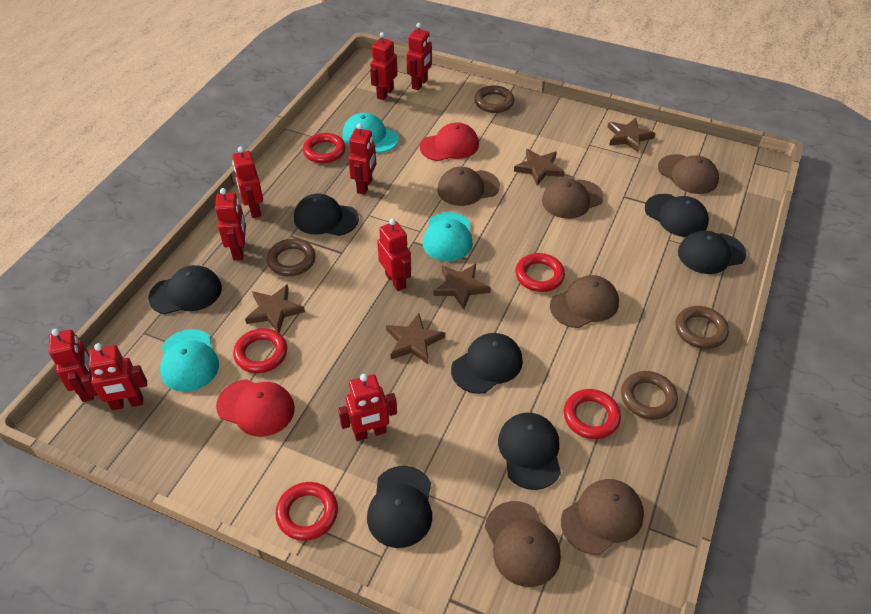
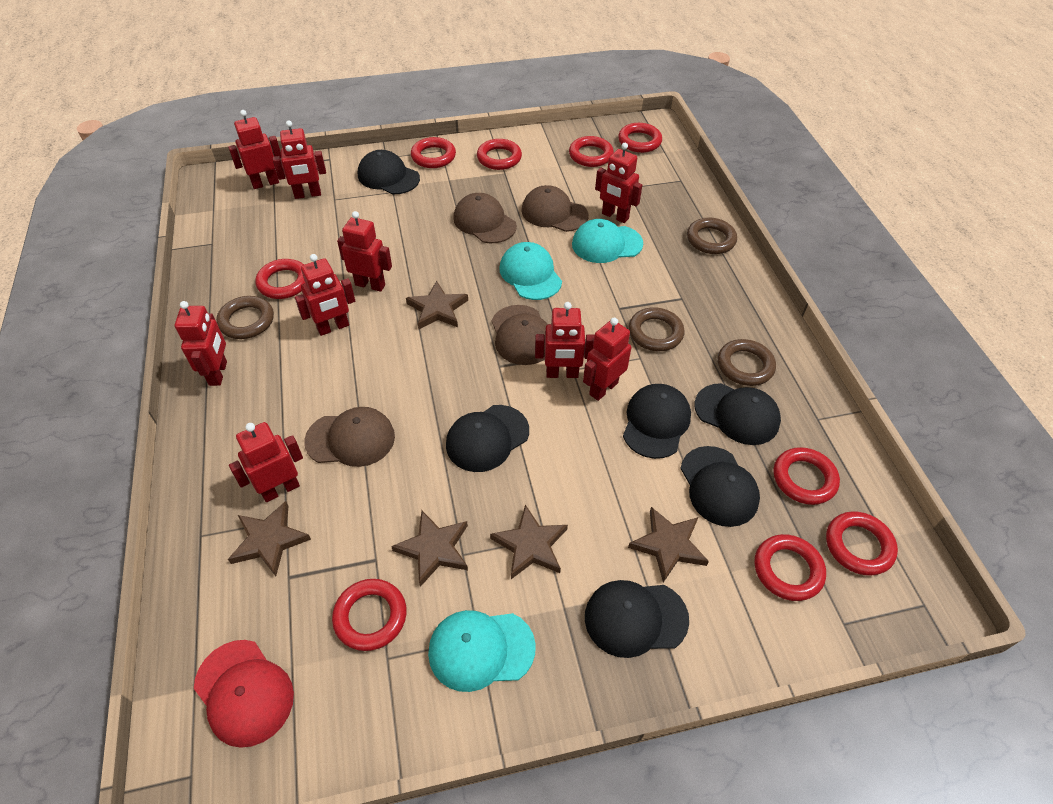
black cap: [148,265,222,314] [294,193,359,236] [367,466,432,548] [451,333,523,394] [498,413,561,490] [645,194,709,237] [678,230,746,274] = 7 -> [358,150,420,194] [446,405,529,472] [585,580,689,658] [623,384,691,459] [680,446,760,527] [695,383,781,445] = 6
brown cap: [437,167,500,206] [485,501,561,587] [542,179,604,219] [550,275,619,328] [561,479,644,555] [658,154,719,194] = 6 -> [304,407,395,467] [453,193,517,243] [491,305,548,365] [521,185,589,232] = 4
red cap: [216,379,295,437] [420,123,479,161] = 2 -> [194,640,294,748] = 1
red ring: [233,328,287,373] [275,482,338,541] [303,133,346,163] [515,253,565,292] [564,389,621,439] = 5 -> [256,259,305,299] [332,579,407,651] [411,137,456,168] [477,139,522,170] [569,136,614,167] [618,123,662,153] [754,534,826,601] [773,447,840,505] [826,511,898,576] = 9

